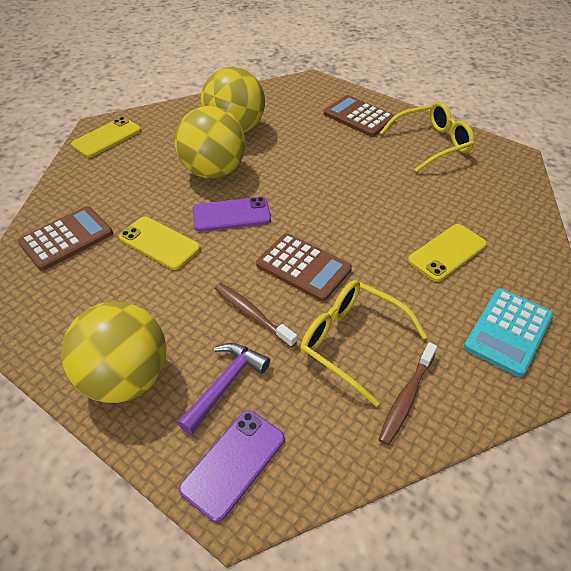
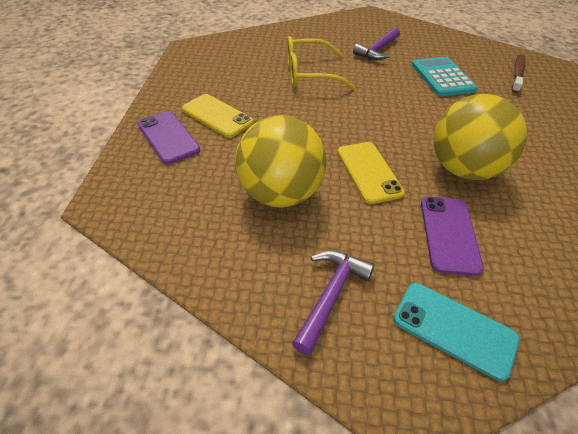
brown calculator: [18,206,113,271] [256,233,352,302] [324,95,395,137] = 3 -> none = 0
brown toothbrush: [215,283,297,348] [378,342,437,445] = 2 -> [512,54,525,93] = 1
purple hammer: [177,343,270,434] = 1 -> [292,250,375,355] [353,28,400,60] = 2
turquoise phone: none = 0 -> [393,283,520,381] = 1
yellow ball: [61,301,167,403] [175,106,245,178] [201,67,265,133] = 3 -> [235,115,326,208] [434,94,527,180] = 2
yellow glasses: [300,280,427,406] [380,101,474,172] = 2 -> [287,36,355,90] = 1
yellow phone: [71,117,141,158] [119,217,200,270] [408,224,487,282] = 3 -> [182,94,254,138] [337,142,405,204] = 2

